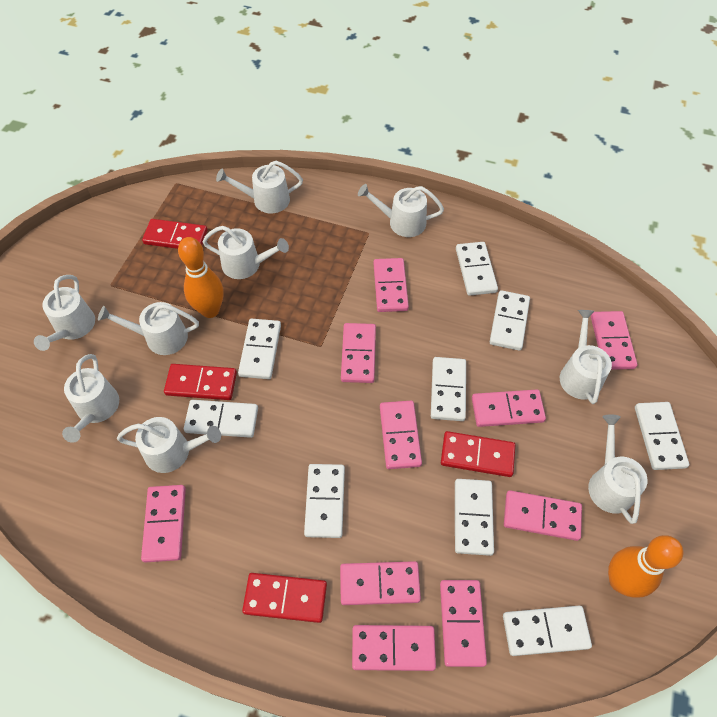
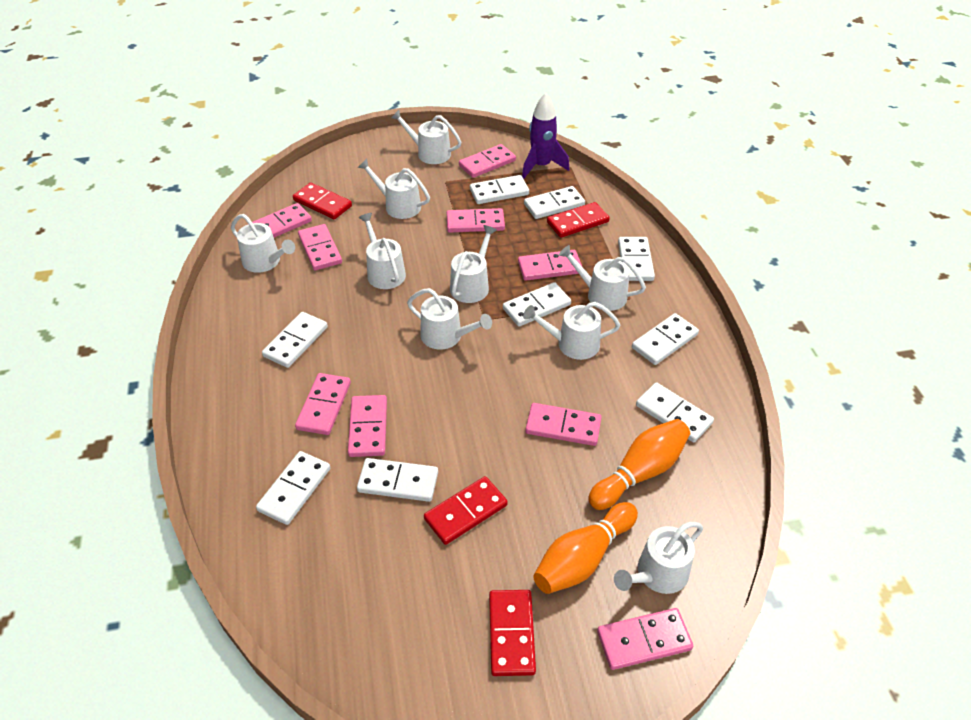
pink domino: [141,485,186,562] [340,561,421,605] [341,323,376,383] [352,625,436,671] [373,258,409,312] [380,401,422,469] [440,580,487,667] [472,389,546,427] [504,490,582,541] [591,311,637,370] = 10 -> [252,203,312,238] [295,373,351,435] [298,224,342,270] [348,395,387,457] [446,208,505,233] [459,144,516,178] [518,250,582,281] [525,403,602,446] [597,608,693,670] = 9
purple rocket: none = 0 -> [522,93,570,179] = 1

